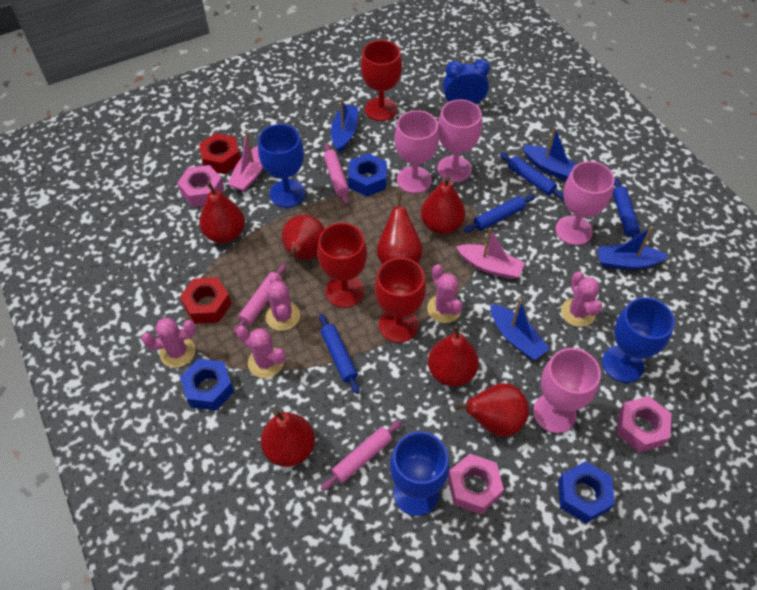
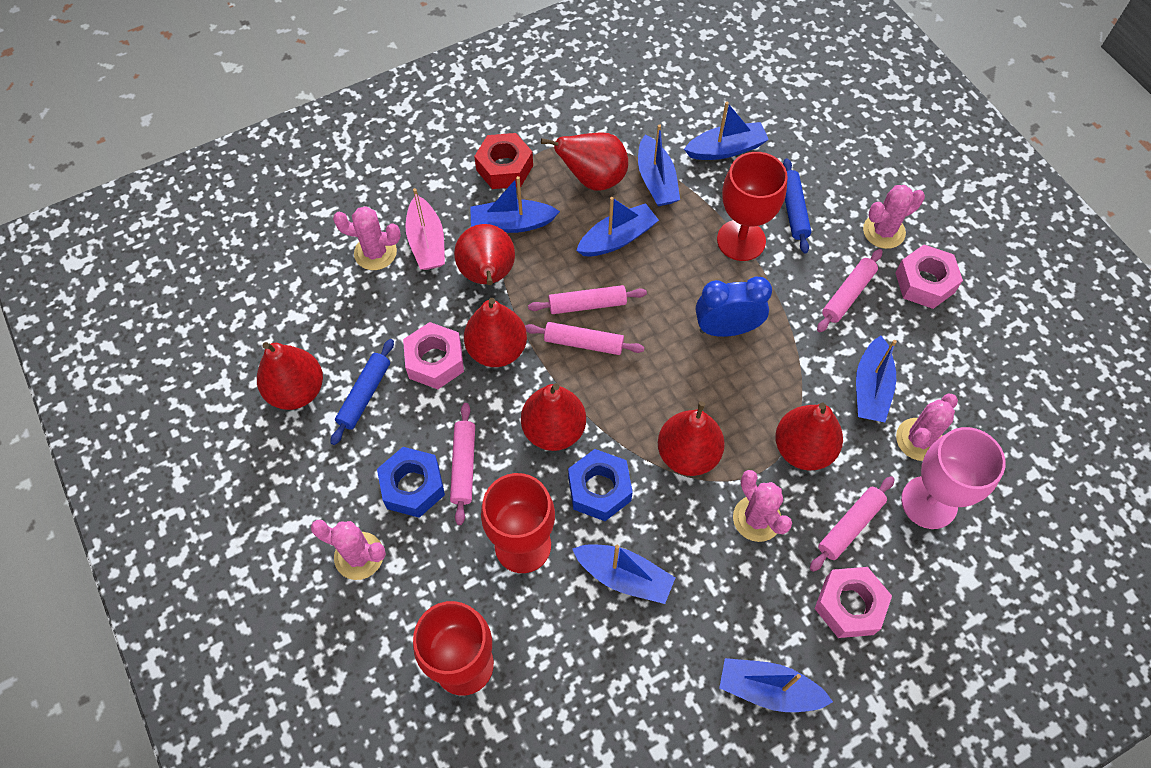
blue boat: [331,98,358,152] [490,299,550,360] [523,127,577,181] [597,226,668,270] = 4 -> [470,176,560,233] [572,544,675,604] [576,197,659,256] [638,124,680,206] [684,102,769,160] [719,658,833,712] [856,336,897,422] = 7
blue goblet: [258,124,305,208] [390,432,450,516] [602,297,675,383] = 3 -> none = 0
blue nut: [180,359,234,411] [348,153,387,197] [558,461,615,523] = 3 -> [377,447,445,518] [568,449,633,521] = 2
blue rolling pin: [319,314,360,394] [464,195,535,233] [500,152,564,200] [613,178,640,239] = 4 -> [331,339,394,445] [783,158,811,253] = 2
pink boat: [228,131,263,192] [456,228,525,279] = 2 -> [405,188,445,270] = 1
pink goblet: [394,110,439,194] [437,100,482,182] [533,348,601,433] [555,161,615,245] = 4 -> [901,427,1006,529] = 1
pink rolling pin: [233,264,286,335] [321,420,402,491] [324,143,349,205] = 3 -> [450,403,475,525] [525,322,645,355] [528,285,647,314] [810,476,895,572] [817,249,882,333] = 5
red nut: [180,277,232,324] [199,133,240,174] = 2 -> [474,133,533,189] = 1

